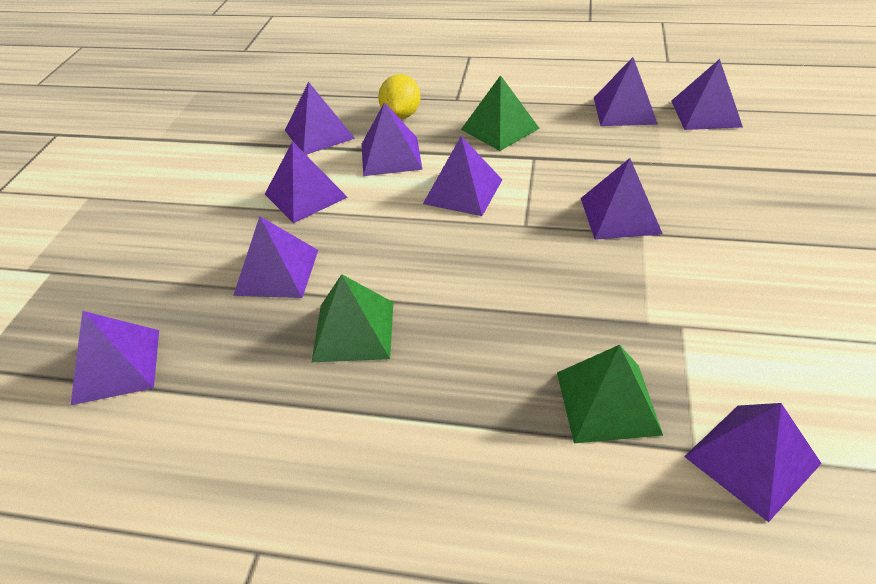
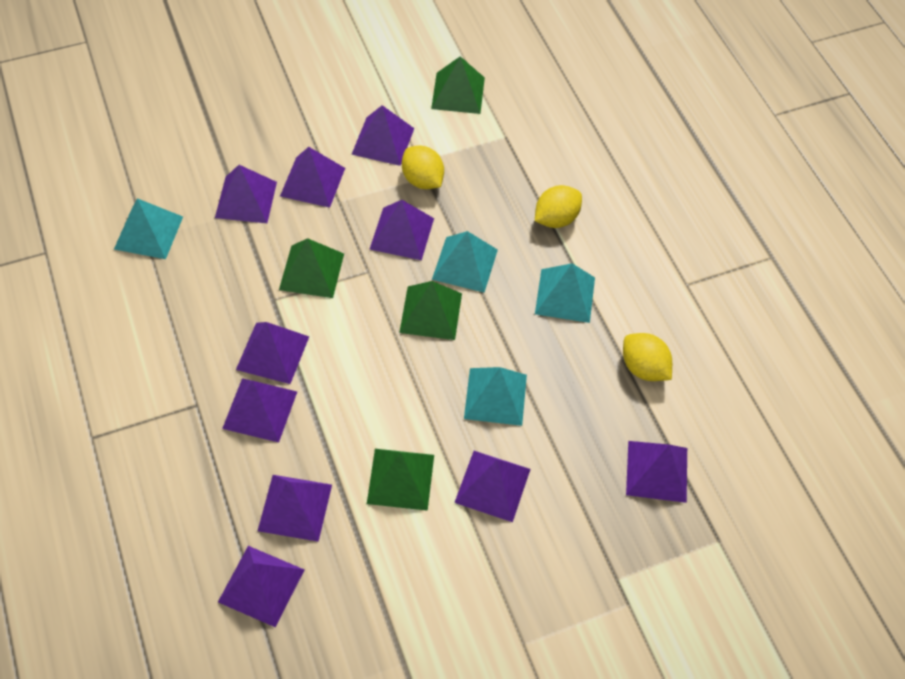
green pyramid: [312,274,393,362] [461,75,540,151] [557,345,663,443] = 3 -> [279,238,344,298] [367,449,434,511] [399,281,462,340] [431,56,485,114] = 4
turquoise pyramid: none = 0 -> [114,198,183,259] [432,231,498,293] [464,367,527,426] [535,263,595,323] = 4
yellow lemon: [378,74,421,119] = 1 -> [402,146,444,189] [535,185,582,228] [623,333,672,381] = 3

